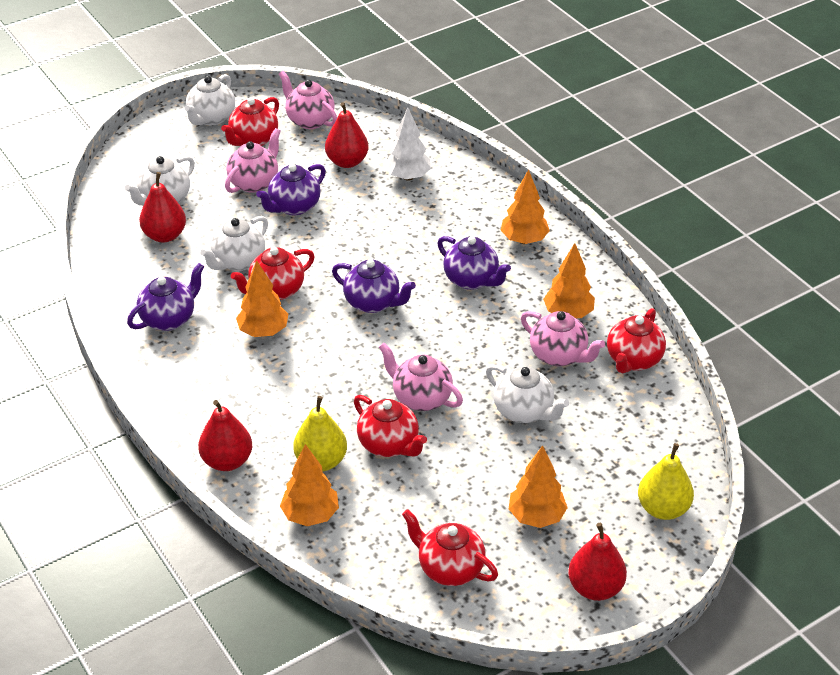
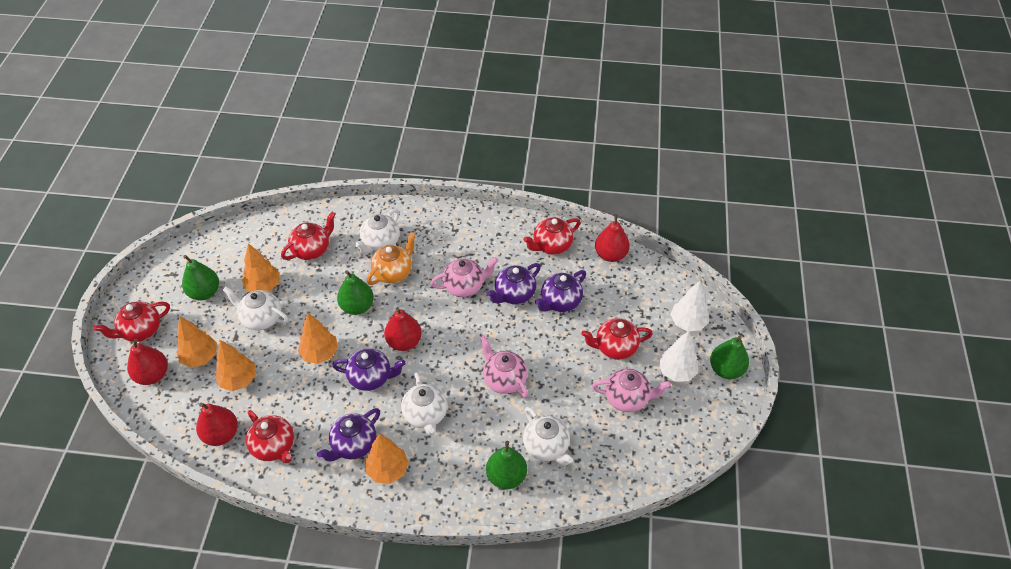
green pear: none = 0 -> [182,255,219,300] [337,270,374,315] [486,441,527,489] [710,336,749,379] = 4
orange teapot: none = 0 -> [367,232,416,285] = 1
pink teapot: [225,128,281,193] [279,71,337,129] [379,343,463,411] [521,311,605,366] = 4 -> [430,257,498,297] [480,336,528,398] [592,369,671,412] = 3
white tree: [385,108,431,181] = 1 -> [658,331,698,382] [670,281,709,331] = 2
yellow pear: [293,396,347,471] [638,443,694,520] = 2 -> none = 0

